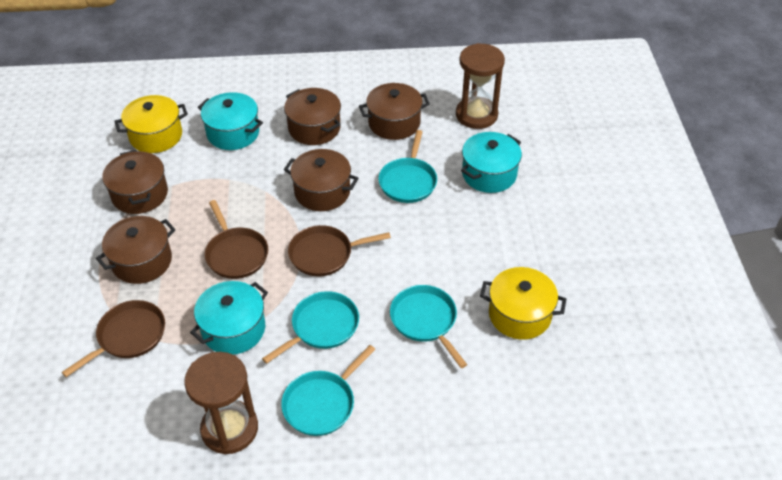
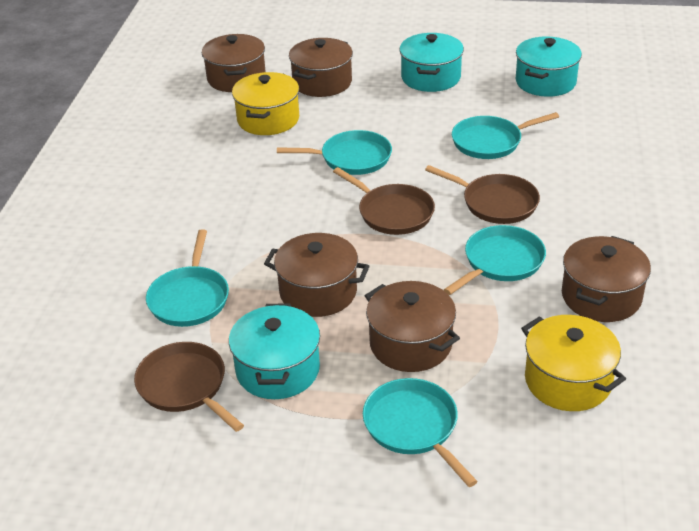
brown hourglass: [184,352,258,454] [456,43,505,129] = 2 -> none = 0
turquoise pan: [262,291,359,364] [281,345,375,436] [378,130,437,203] [390,285,467,368] = 4 -> [146,229,229,327] [277,130,392,175] [363,378,478,487] [444,225,546,295] [452,112,559,159] = 5

